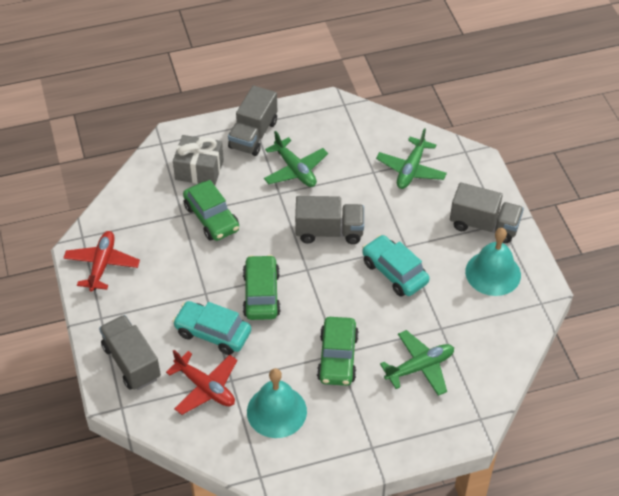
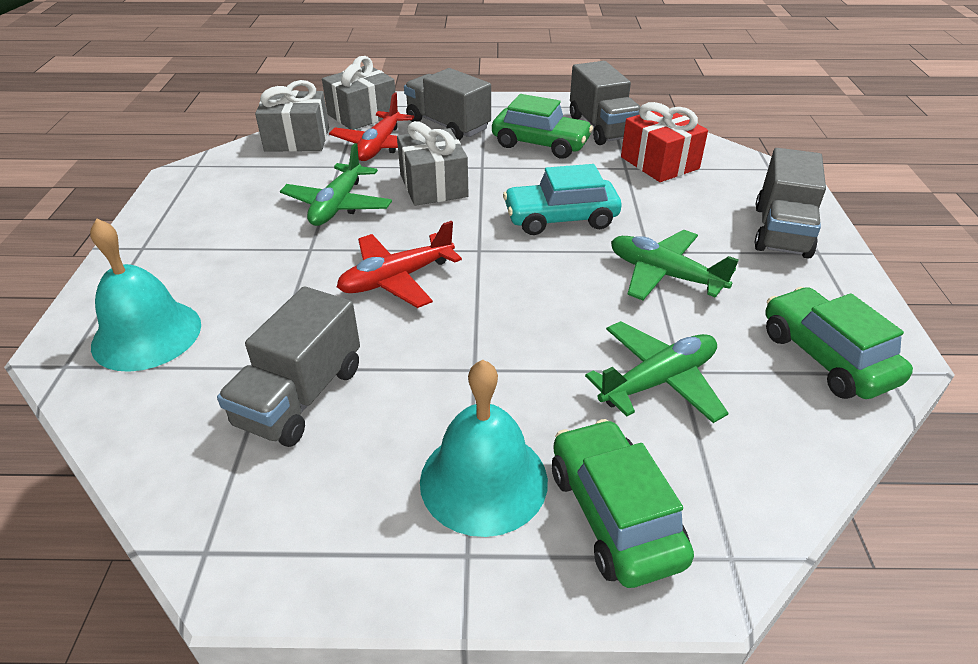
grey gift: [173,135,224,185] = 1 -> [255,80,329,152] [322,56,396,130] [397,121,469,206] = 3
red gift: none = 0 -> [621,102,708,182] = 1
turquoise car: [173,301,251,355] [362,235,430,297] = 2 -> [503,164,621,235] = 1

